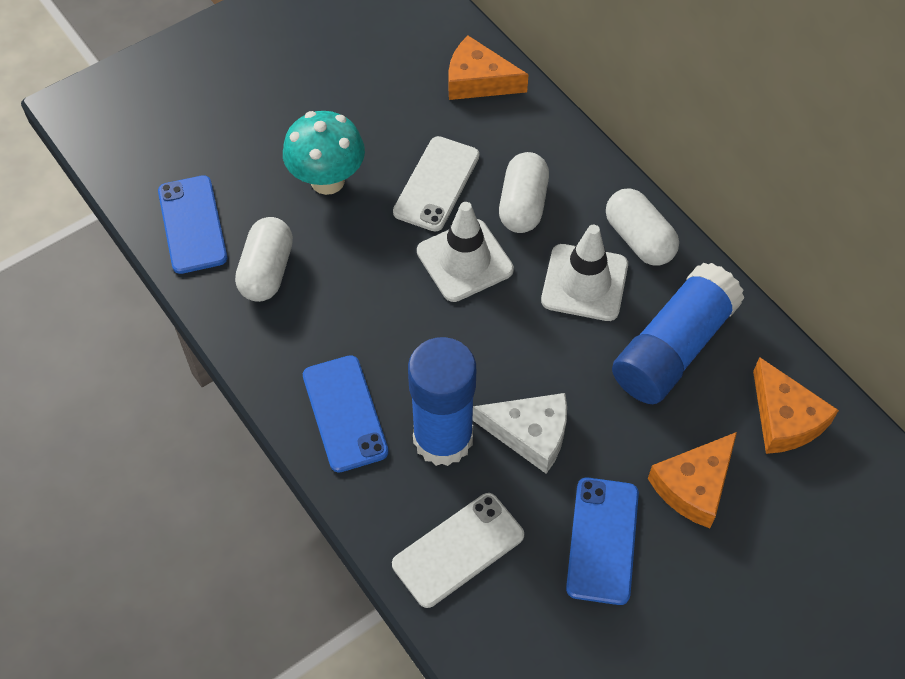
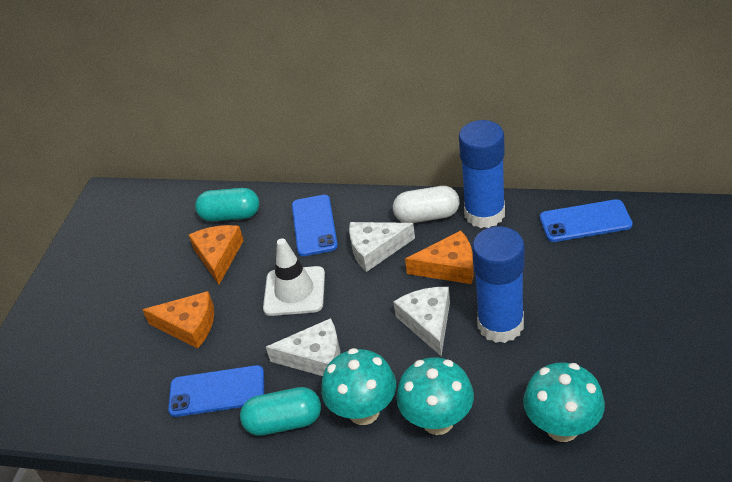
turquoise capsule: none = 0 -> [195,188,259,221] [240,387,321,436] = 2
turquoise mushroom: [283,111,365,195] = 1 -> [321,348,396,425] [396,357,474,435] [523,362,605,442] = 3
white capsule: [235,217,293,302] [499,152,549,233] [606,188,679,265] = 3 -> [393,186,460,223] = 1
white cheese: [473,393,567,474] = 1 -> [266,318,340,376] [349,222,415,272] [393,287,450,356] = 3
white phone: [392,493,524,608] [393,136,479,232] = 2 -> none = 0
white traffic cone: [417,202,514,302] [541,225,628,321] = 2 -> [263,238,325,316] = 1

